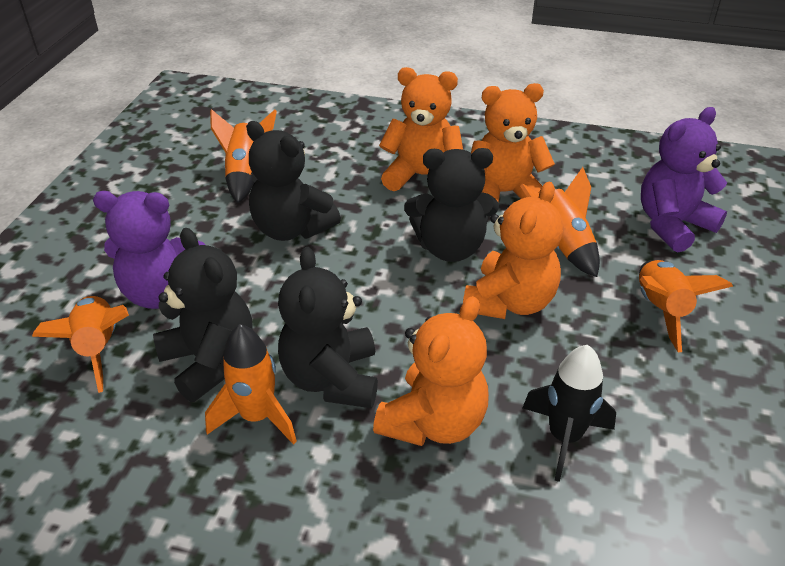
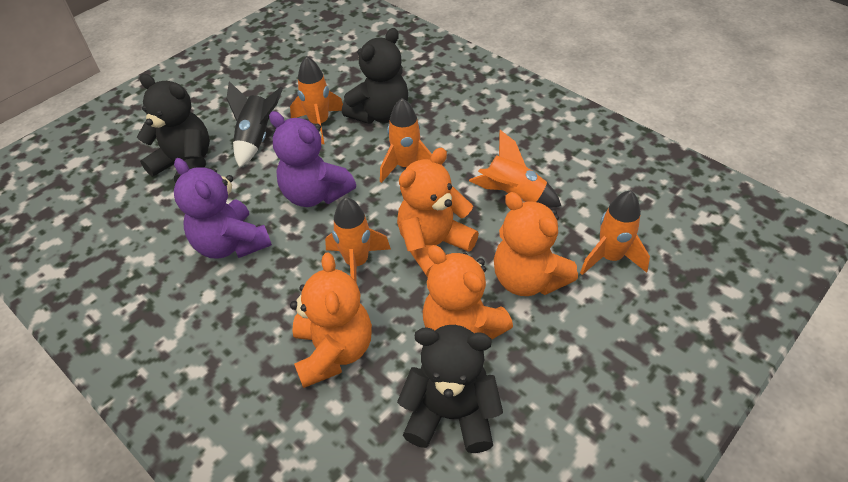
black teddy bear: [153,228,253,402] [246,121,341,241] [278,247,378,408] [404,148,499,262] = 4 -> [137,74,210,183] [342,28,408,124] [397,325,503,453] = 3

